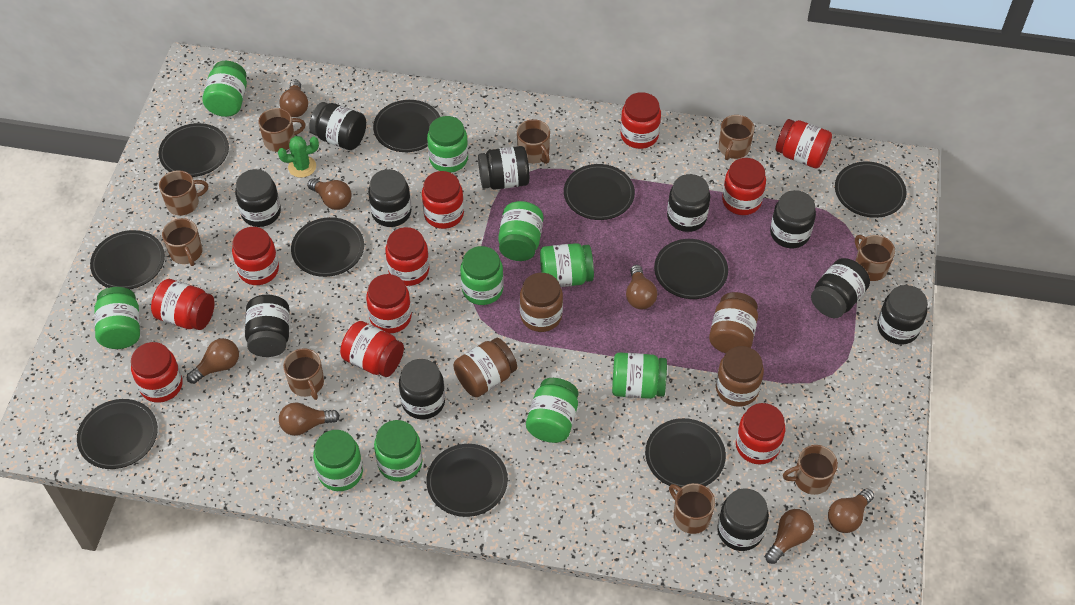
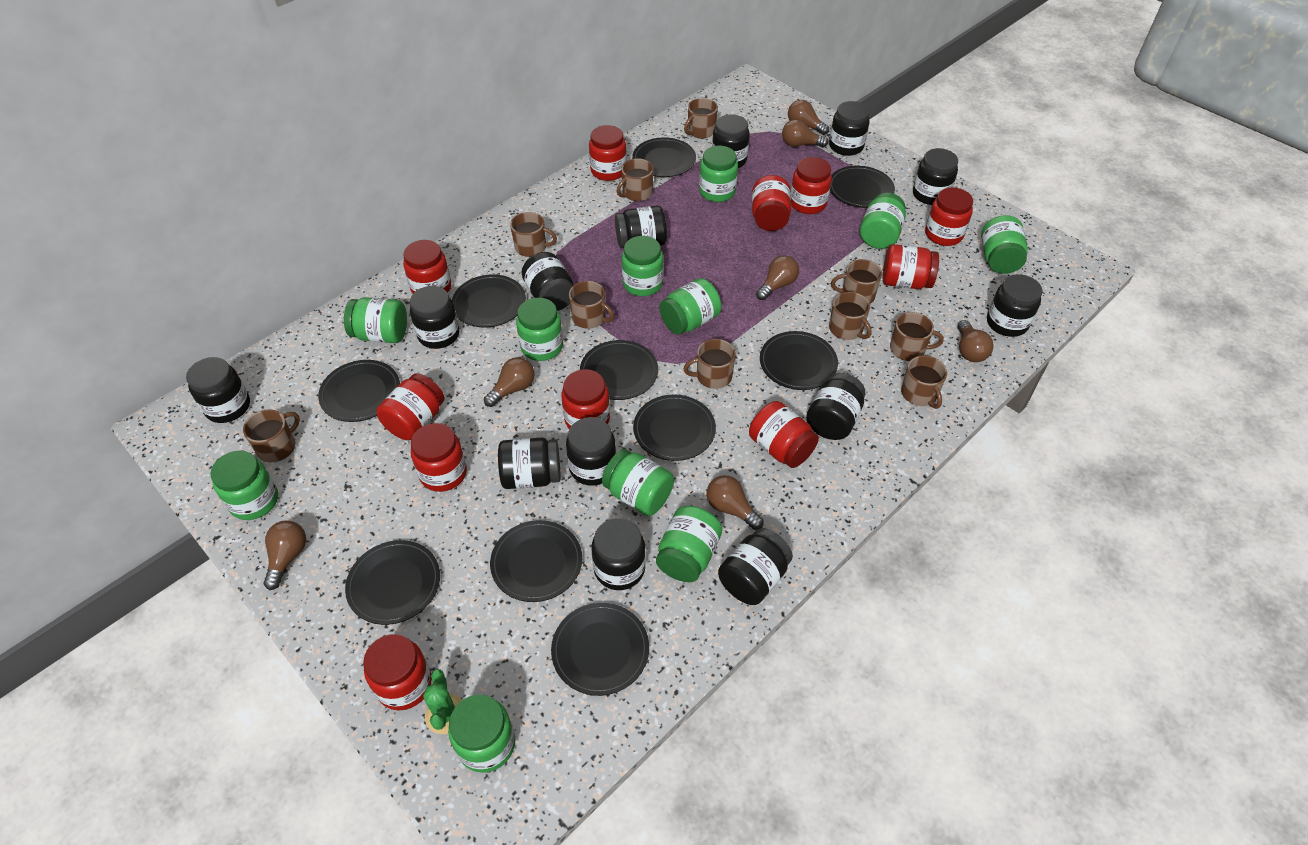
black jar: [235,169,281,227] [245,295,290,357] [309,102,366,150] [368,169,411,227] [399,359,445,419] [478,146,530,189] [667,174,710,232] [717,488,769,551] [770,190,816,248] [811,258,870,318] [877,285,928,345] = 11 -> [186,357,250,423] [410,286,460,349] [498,437,560,489] [522,252,573,311] [566,417,616,486] [592,518,646,590] [615,206,667,249] [712,114,750,168] [718,528,793,605] [806,373,865,440] [829,101,870,156] [913,148,958,205] [987,274,1042,337] = 13
brown jar: [453,338,517,397] [520,273,563,332] [709,292,758,353] [716,346,764,407] = 4 -> none = 0
brown mug: [159,170,208,216] [162,218,203,266] [258,108,306,152] [283,348,324,400] [517,119,550,164] [669,483,715,534] [719,115,754,160] [783,445,838,495] [855,235,895,281] = 9 -> [243,409,300,462] [510,212,557,257] [569,281,614,329] [617,159,653,201] [683,339,736,389] [684,98,718,139] [829,292,872,340] [831,259,882,304] [890,312,944,361] [901,355,947,409] = 10
green jar: [94,287,140,349] [202,61,247,117] [313,430,363,491] [374,420,423,482] [427,116,468,173] [460,246,504,305] [498,201,543,261] [526,378,578,443] [540,243,594,287] [612,352,667,399] = 10 -> [210,450,278,520] [344,297,407,343] [448,694,515,773] [516,298,563,361] [602,449,674,516] [622,236,664,296] [656,506,722,582] [659,278,721,335] [699,146,738,202] [860,193,906,249] [981,215,1028,274] = 11

